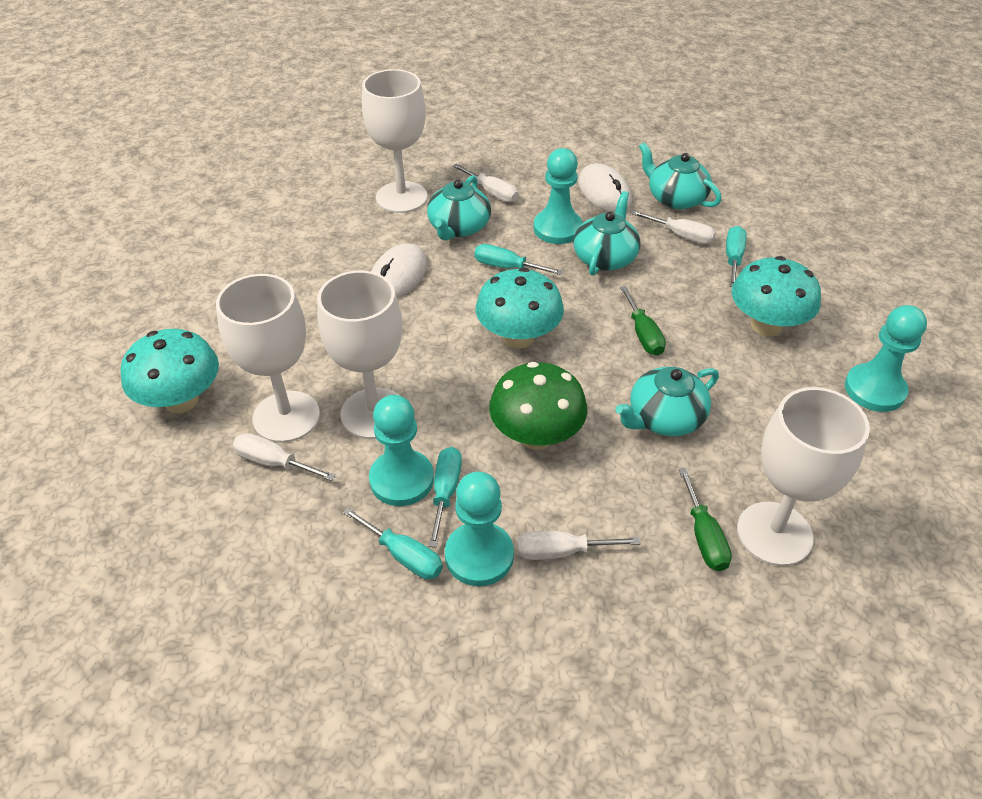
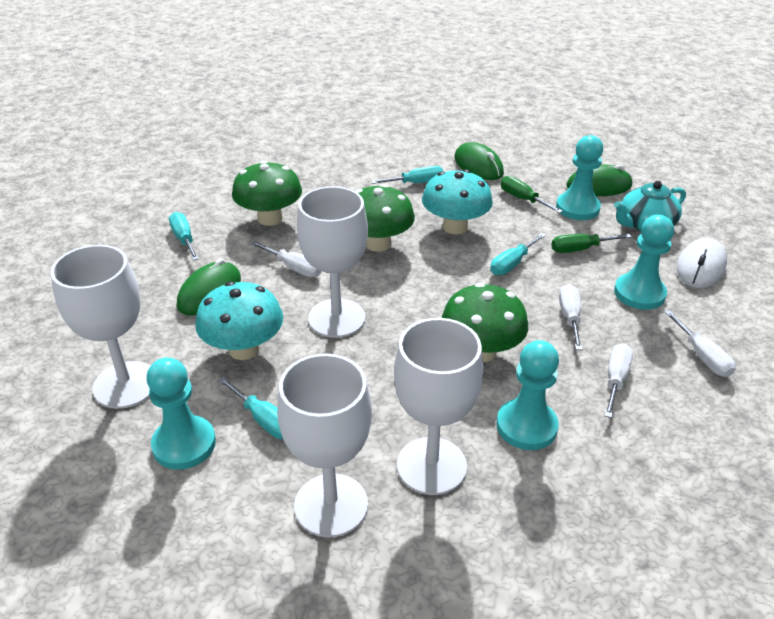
green mouse: none = 0 -> [177,258,241,316] [454,142,504,180] [567,164,632,196] = 3
green mushroom: [489,362,588,450] = 1 -> [232,161,302,226] [355,184,415,252] [442,283,528,362] = 3
turquoise mushroom: [120,329,219,413] [476,268,564,349] [732,256,821,336] = 3 -> [195,282,283,360] [422,170,493,234] = 2
turquoise teapot: [427,175,491,241] [573,191,640,276] [616,367,719,436] [639,143,721,210] = 4 -> [614,181,686,232] = 1
white mouse: [371,243,428,299] [578,163,632,213] = 2 -> [677,238,727,288] = 1

